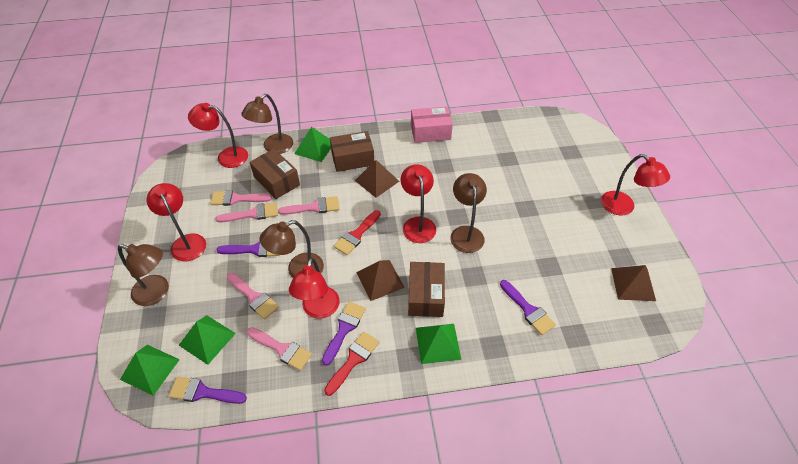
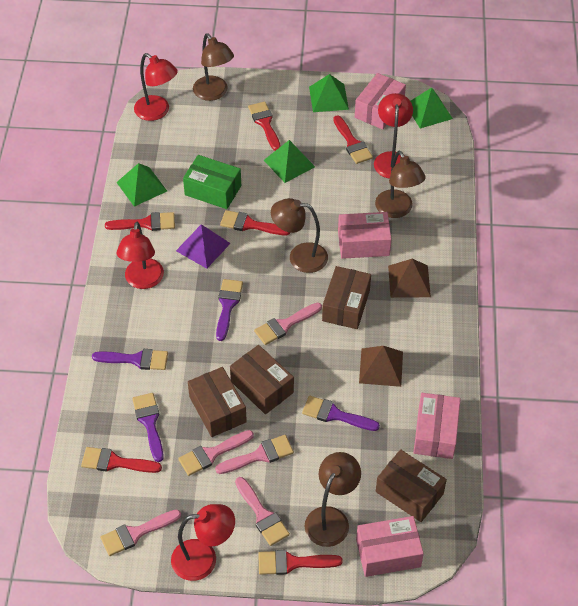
brown box: [249,149,300,199] [330,131,374,172] [408,262,445,317] = 3 -> [188,367,247,437] [230,345,294,414] [322,266,371,329] [376,449,447,522] = 4
brown pyramid: [355,160,400,198] [356,260,405,301] [611,265,656,301] = 3 -> [359,346,403,387] [388,259,431,298] = 2
green box: none = 0 -> [183,155,241,209] = 1
pink box: [411,106,453,143] = 1 -> [338,212,392,259] [355,73,406,130] [356,516,424,577] [413,393,460,459] = 4
purple pyramid: none = 0 -> [176,224,231,269] = 1
red brush: [324,331,379,396] [334,210,381,255] = 2 -> [81,447,162,473] [105,212,175,231] [220,210,290,235] [248,102,281,151] [258,550,343,575] [333,115,373,164] = 6
red lamp: [147,183,206,262] [188,103,248,168] [289,258,340,319] [401,164,436,243] [601,154,670,216] = 5 -> [117,222,164,289] [134,53,178,121] [171,504,235,581] [374,93,413,179] = 4

